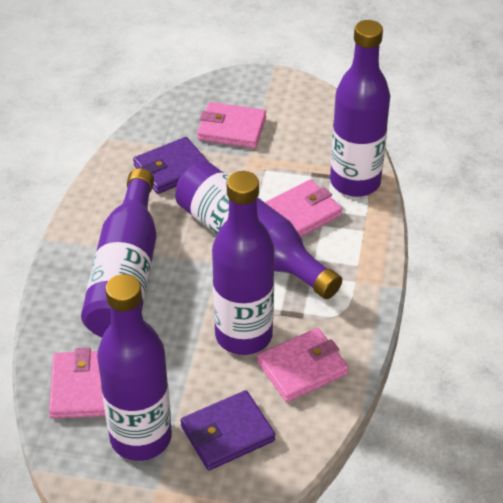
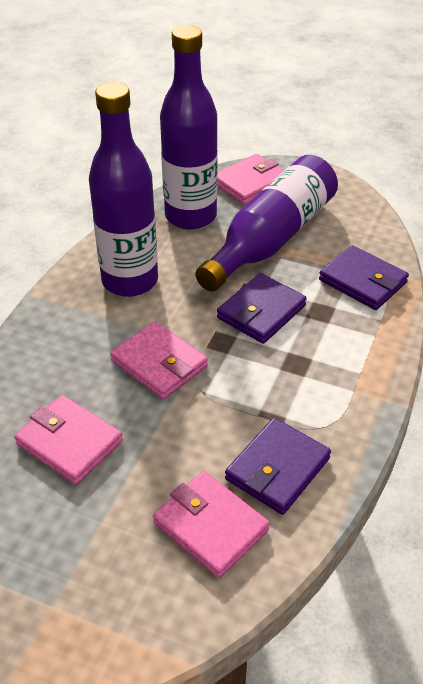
purple bottle: [81,168,157,337] [97,274,172,461] [175,161,342,299] [212,171,274,355] [330,20,390,197] = 5 -> [89,82,158,297] [160,25,218,230] [195,155,338,292] = 3
purple wallet: [133,137,209,194] [180,390,275,470] = 2 -> [217,273,307,344] [225,418,331,515] [319,245,409,310] = 3

